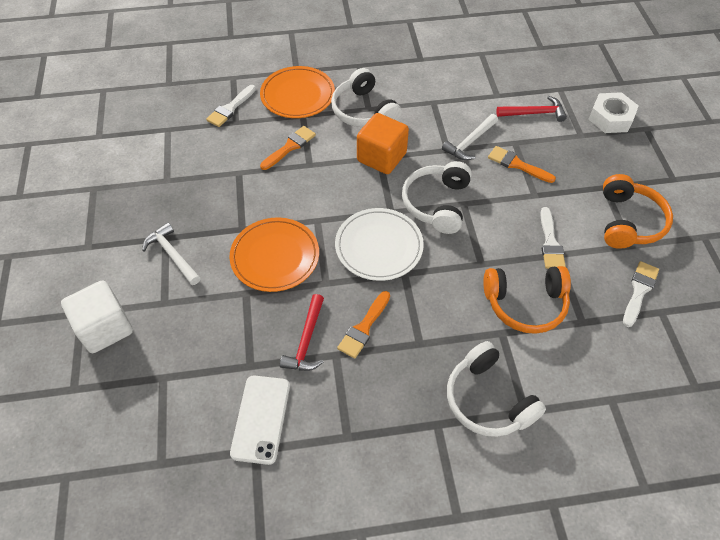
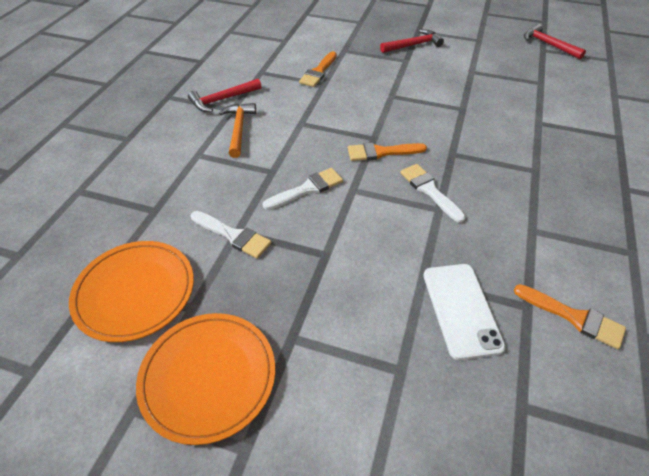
orange cube: [357,113,409,174] = 1 -> none = 0
orange hammer: none = 0 -> [219,103,256,158] = 1
orange headphones: [483,266,571,334] [603,174,673,249] = 2 -> none = 0
red hammer: [280,294,324,371] [496,96,567,122] = 2 -> [188,79,262,112] [380,30,444,53] [524,24,586,59] = 3
white cube: [61,280,133,353] = 1 -> none = 0
white hammer: [142,222,201,285] [442,114,498,160] = 2 -> none = 0
white headphones: [331,68,402,127] [402,161,472,234] [447,341,546,437] = 3 -> none = 0
white nut: [588,92,639,133] = 1 -> none = 0
white plate: [335,208,424,281] = 1 -> none = 0

